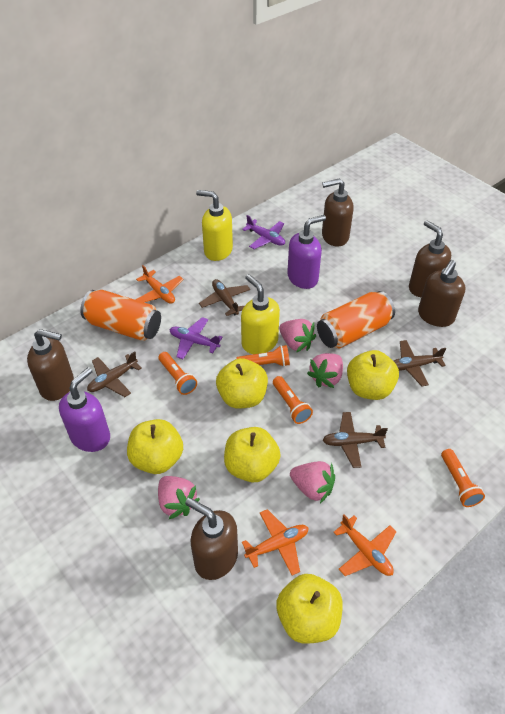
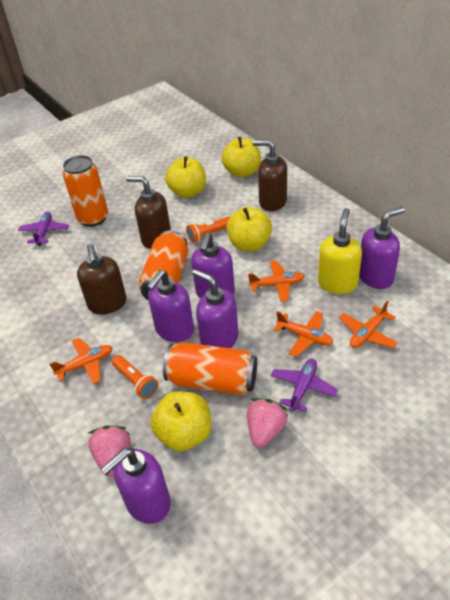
brown plane: [87,351,142,397] [199,279,250,316] [323,412,388,468] [394,340,446,386] = 4 -> none = 0
brown soap dispenser: [27,329,74,401] [185,498,238,580] [322,178,354,247] [409,220,451,297] [418,260,466,327] = 5 -> [77,244,127,315] [126,176,171,249] [252,140,287,211] = 3
orange can: [80,290,161,341] [317,291,395,349] = 2 -> [63,155,108,227] [138,230,188,301] [163,342,257,395] = 3
orange flashlight: [158,352,197,395] [236,345,290,367] [273,376,313,424] [441,449,485,507] = 4 -> [112,355,159,399] [186,217,230,243] = 2
orange plane: [135,265,183,304] [242,509,308,575] [333,515,397,576] = 3 -> [49,338,112,384] [248,261,305,302] [274,311,333,357] [339,301,398,348] = 4
pink strawberry: [158,476,200,519] [279,319,316,352] [290,461,335,503] [307,353,343,388] = 4 -> [88,425,131,476] [247,398,288,448] = 2
purple soap dispenser: [59,367,110,452] [287,215,326,289] = 2 -> [101,448,171,524] [147,270,194,342] [191,232,235,299] [192,269,238,348] [359,207,405,289] = 5
yellow apple: [127,419,183,474] [216,358,268,409] [224,427,281,482] [277,574,343,644] [347,350,399,400] = 5 -> [151,391,211,451] [165,156,206,198] [222,137,261,178] [227,207,272,251] = 4
yellow soap dispenser: [196,190,233,261] [241,274,280,354] = 2 -> [318,208,362,294] = 1

